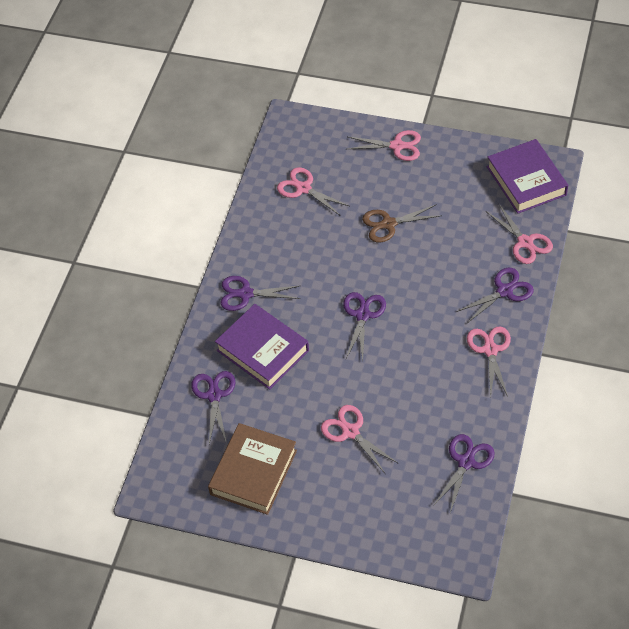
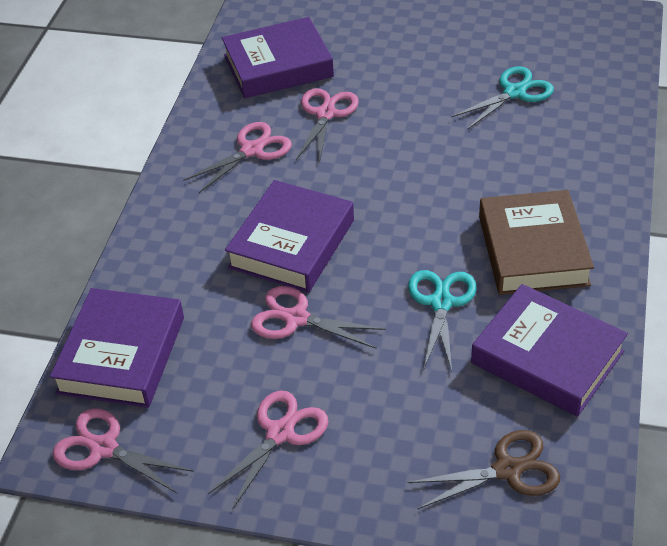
purple book: [215,304,309,390] [487,139,568,214] = 2 -> [50,288,184,408] [222,17,334,99] [225,180,354,293] [471,284,628,417] = 4
purple scissors: [191,371,236,444] [220,276,300,311] [343,292,386,360] [433,434,495,513] [456,268,534,323] = 5 -> none = 0
turquoise scissors: none = 0 -> [408,270,477,371] [452,66,554,130] = 2

